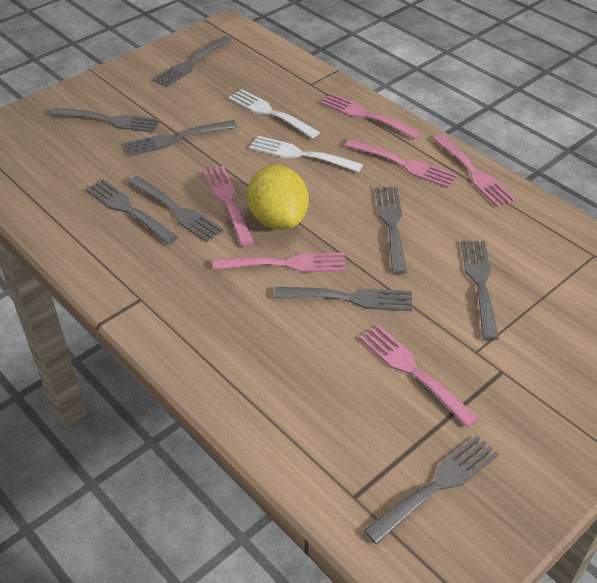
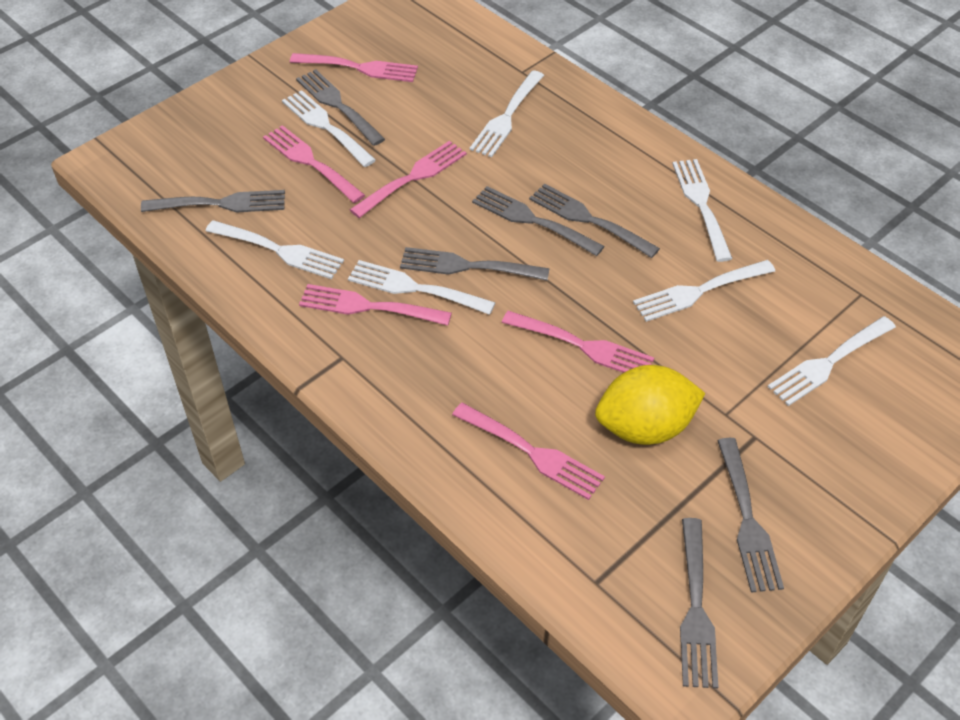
grey fork: [50,108,160,133] [86,179,178,244] [124,120,238,156] [128,176,224,242] [153,36,232,87] [274,287,412,311] [364,435,499,544] [375,187,407,274] [461,241,499,340] = 9 -> [141,190,285,213] [296,69,385,146] [400,247,550,281] [472,186,605,256] [529,183,660,258] [680,518,718,688] [717,438,784,593] = 7
white fork: [228,89,320,138] [249,136,363,172] = 2 -> [206,220,344,279] [282,90,376,167] [348,260,496,315] [469,70,544,157] [633,260,775,322] [672,159,733,262] [768,316,896,406] = 7

